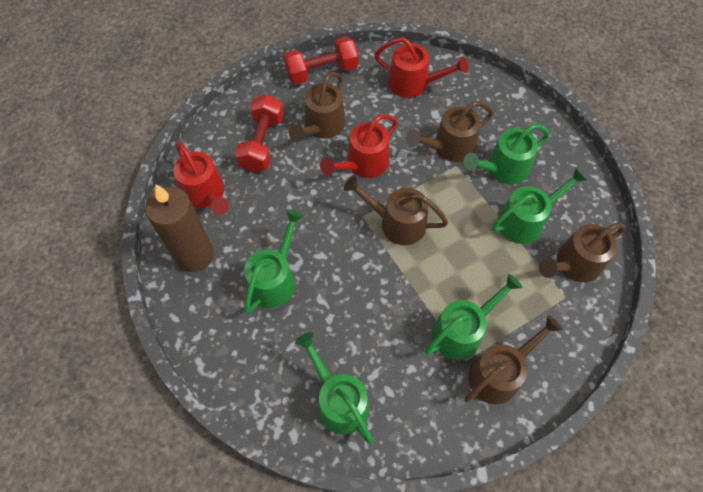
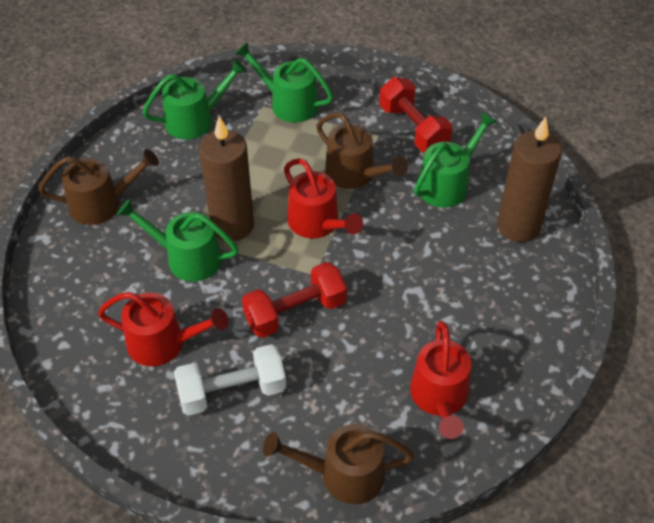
brown candle: [145,185,214,272] = 1 -> [199,116,254,241] [497,117,562,242] = 2
brown watering can: [289,72,346,142] [344,176,448,245] [406,101,493,162] [464,315,563,404] [539,223,626,282] = 5 -> [39,149,159,225] [263,424,414,504] [316,113,408,189] = 3
green watering can: [244,210,304,314] [295,332,374,444] [425,274,523,360] [463,124,550,184] [492,168,588,244] = 5 -> [117,199,239,282] [142,59,247,140] [235,42,333,123] [414,112,497,208] = 4
white dumbbell: none = 0 -> [174,344,286,416] = 1

